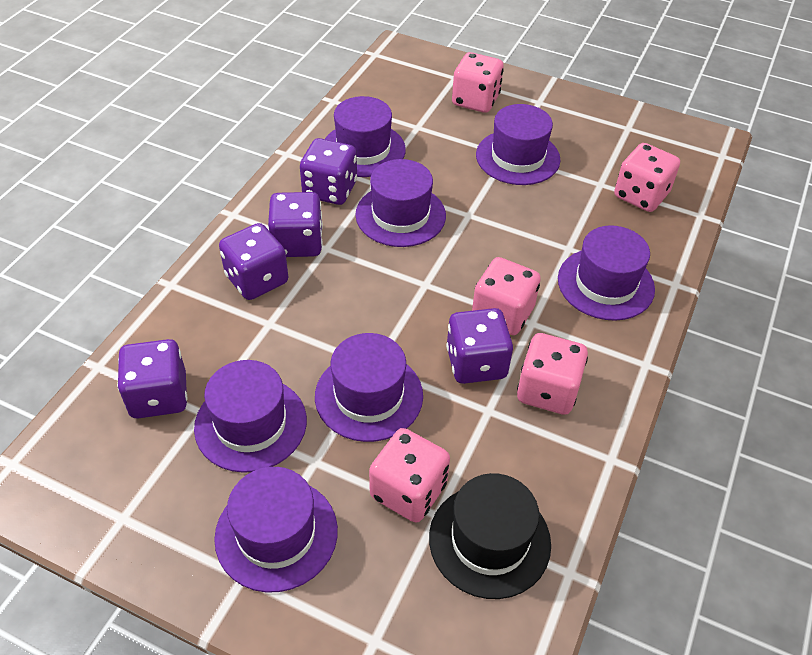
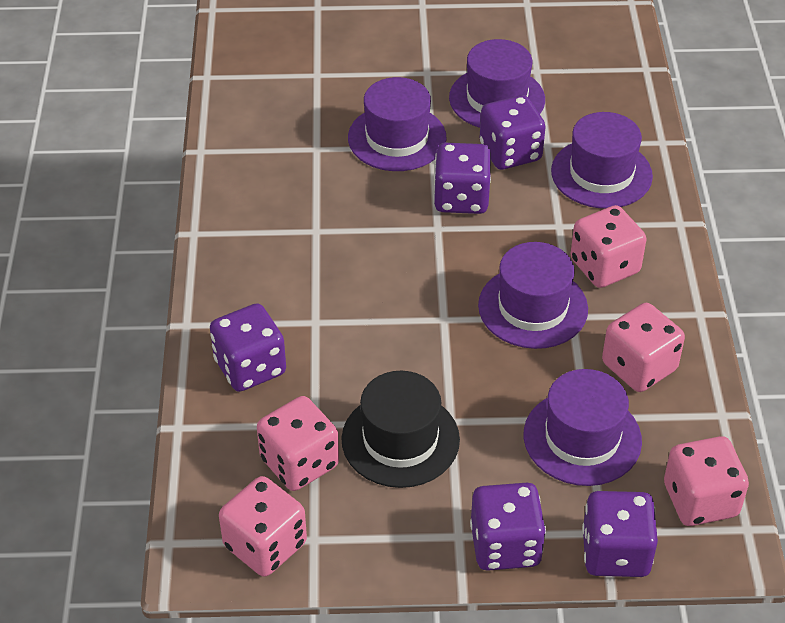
purple hat: [194,360,307,473] [214,467,338,593] [315,333,423,442] [325,96,406,177] [355,159,446,247] [476,104,561,185] [558,225,655,321] = 7 -> [348,77,447,171] [449,39,545,128] [478,242,588,349] [524,369,642,486] [551,112,653,209] = 5

